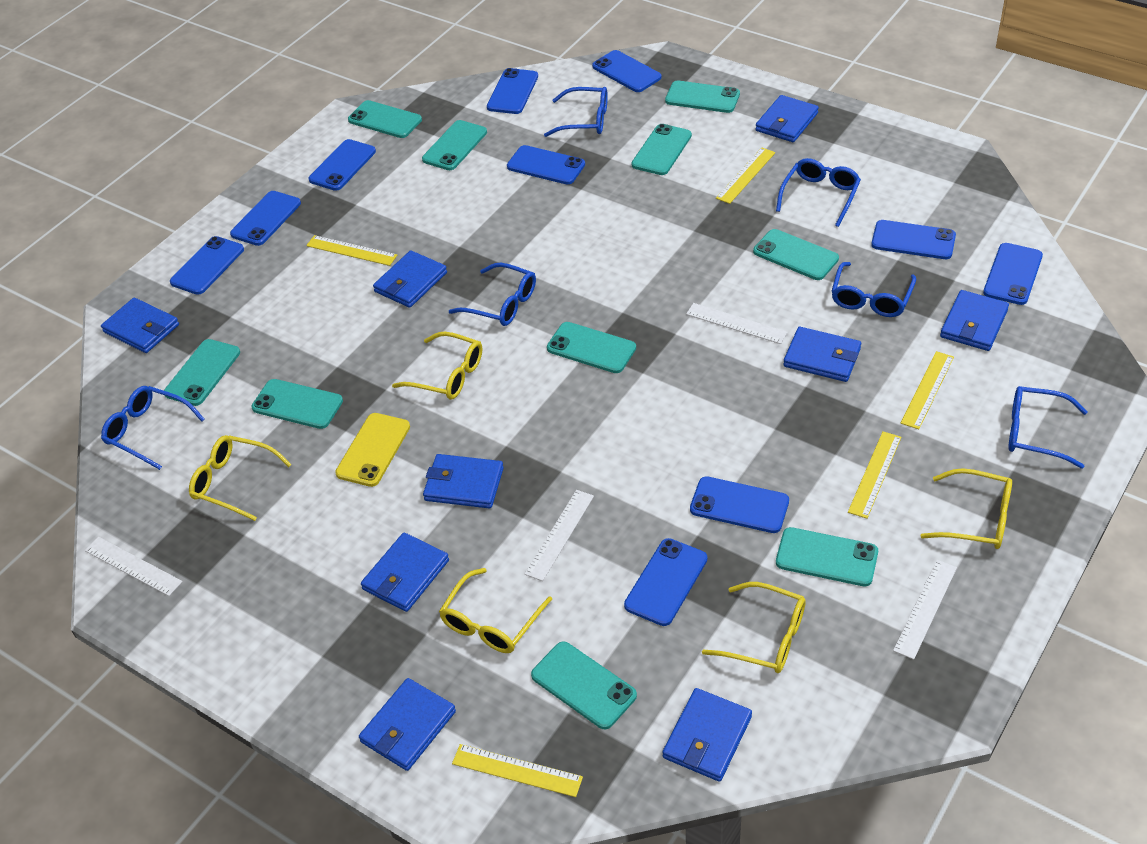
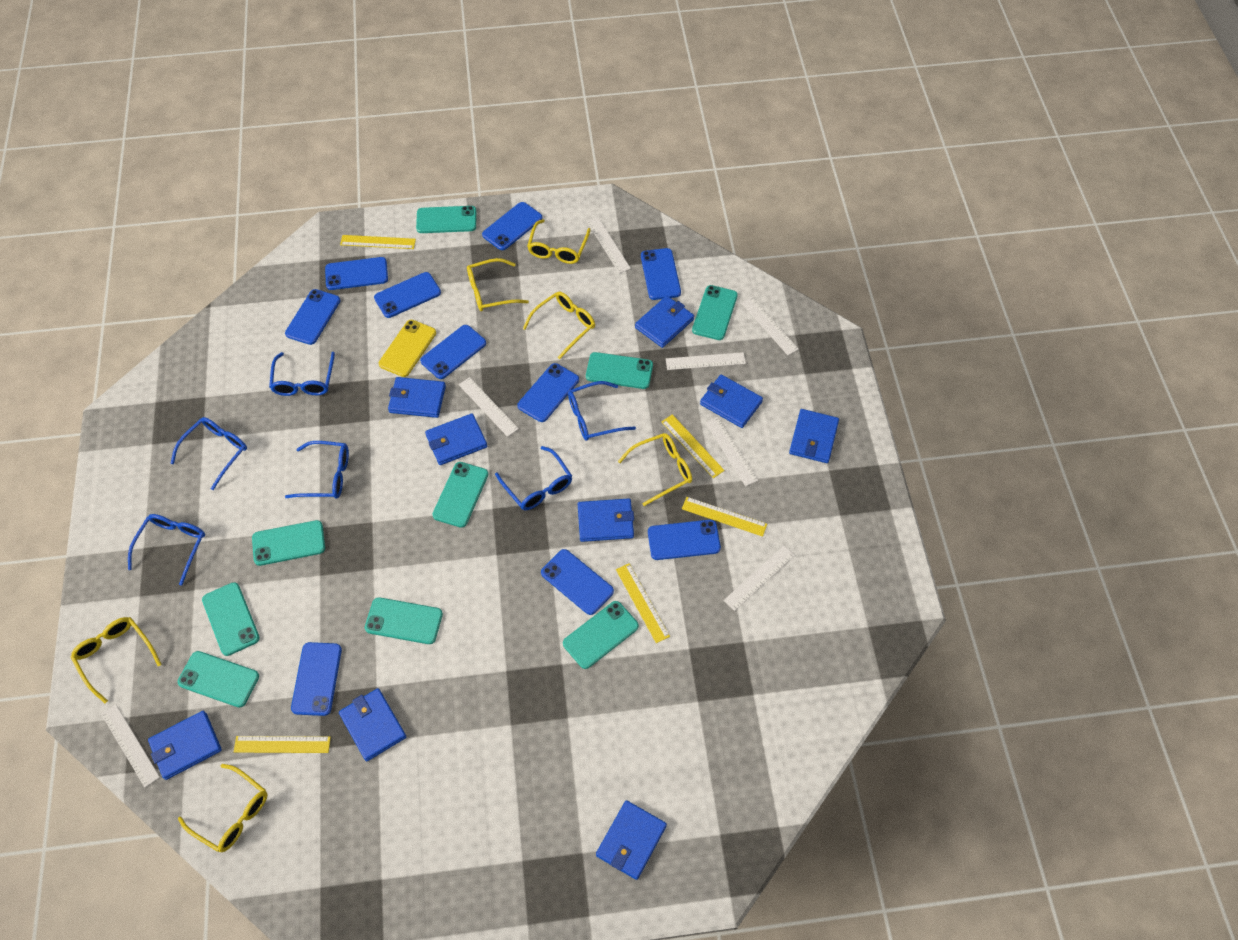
turquoise phone: [164,339,240,406] [251,379,343,429] [348,100,422,138] [422,120,487,170] [531,642,637,729] [547,322,636,373] [631,124,692,175] [665,81,740,113] [753,229,839,280] [776,527,878,586] = 10 -> [178,651,259,708] [202,582,260,656] [252,520,325,566] [365,597,443,644] [416,206,476,233] [432,462,488,528] [563,601,639,669] [586,352,653,389] [692,285,738,340] = 9
white ruler: [85,537,183,596] [525,490,594,581] [686,303,788,344] [893,560,957,660] = 4 -> [101,705,160,787] [459,377,519,437] [587,217,631,273] [666,352,746,370] [705,417,758,486] [724,545,795,611] [742,297,799,355] = 7
yellow glasses: [189,435,292,521] [392,332,482,400] [439,568,552,653] [702,582,806,673] [920,468,1012,549] = 5 -> [70,617,162,703] [178,764,267,852] [467,258,529,311] [523,292,595,359] [527,219,591,264] [618,433,692,506] = 6

